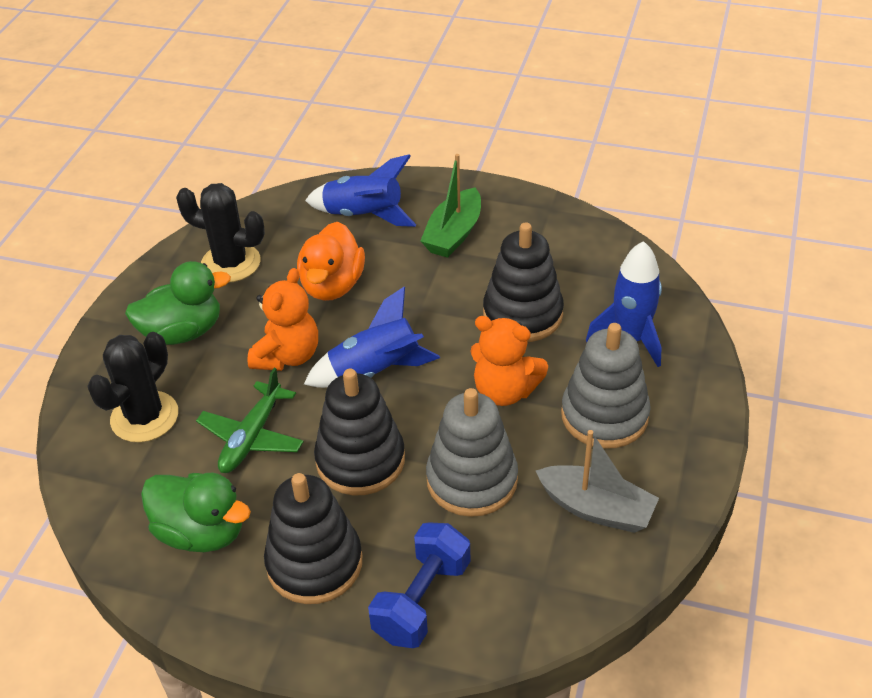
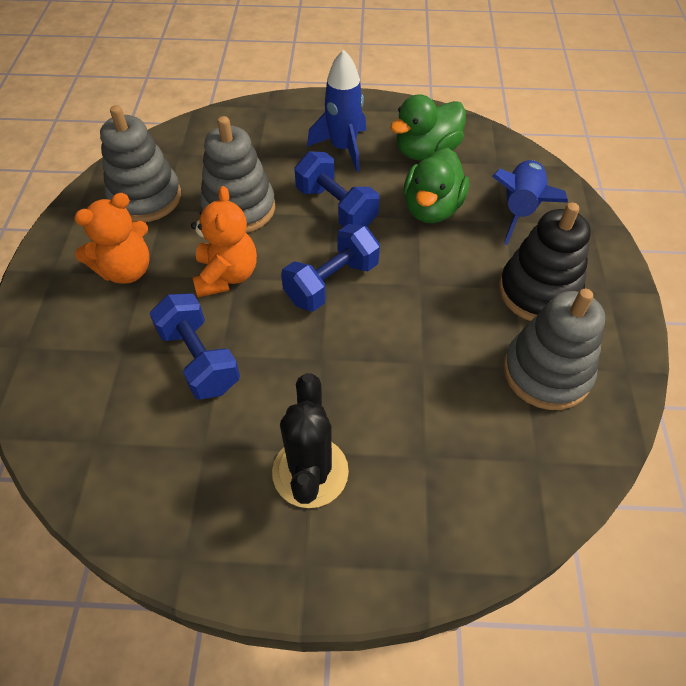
black cactus: [87,332,178,442] [176,183,265,282] = 2 -> [272,373,349,508] = 1
black stacking toy: [264,473,362,604] [314,369,405,495] [483,223,564,342] = 3 -> [499,203,591,321] = 1
blue dumbbell: [368,523,470,648] = 1 -> [149,293,240,400] [281,224,380,311] [294,151,379,227] = 3
blue rocket: [304,287,440,388] [305,154,416,227] [586,241,662,367] = 3 -> [307,49,366,172] [492,160,568,245] = 2
green boat: [420,154,481,258] = 1 -> none = 0
green plane: [196,368,304,473] = 1 -> none = 0
grey boat: [536,430,659,533] = 1 -> none = 0
grey stacking toy: [426,388,518,517] [561,323,651,449] = 2 -> [100,105,181,222] [200,116,275,233] [503,289,605,410] = 3
orange duck: [297,222,365,301] = 1 -> none = 0

